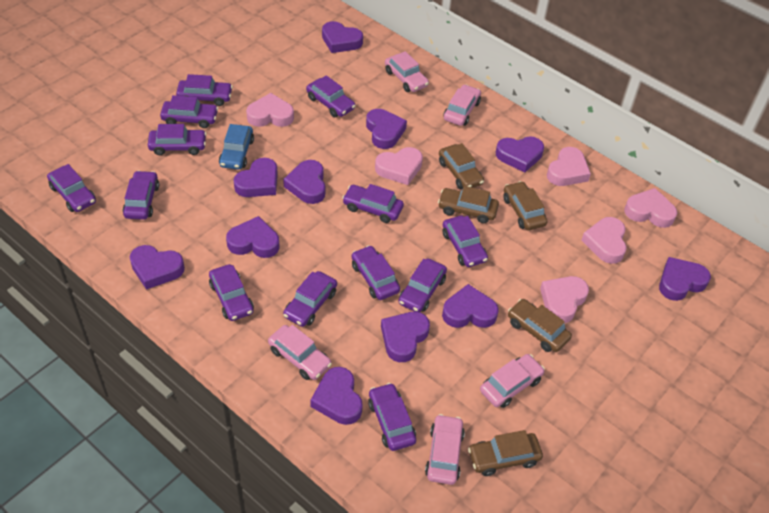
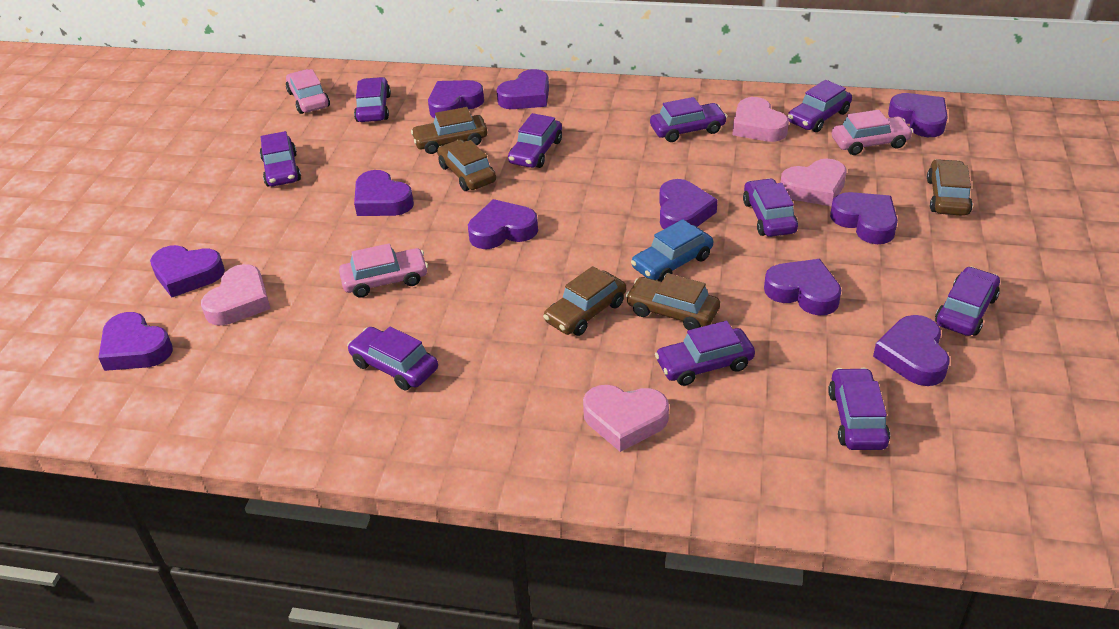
pink car: [268,325,332,380] [385,51,429,92] [425,414,465,485] [443,85,481,126] [480,354,545,408] = 5 -> [286,69,330,114] [339,243,428,298] [832,110,913,155] = 3
pink heart: [246,93,294,127] [375,147,423,185] [540,276,589,323] [547,147,591,186] [582,217,627,264] [624,188,677,228] = 6 -> [201,264,270,326] [583,385,669,452] [732,97,789,142] [781,159,847,207] = 4
purple car: [47,164,96,212] [123,170,159,220] [148,124,207,155] [160,95,218,128] [176,74,233,106] [209,264,254,321] [283,271,337,327] [306,75,356,117] [342,184,404,223] [352,245,400,300] [368,383,416,451] [399,258,447,312] [443,215,488,267] = 13 -> [260,131,301,187] [347,326,438,390] [354,77,391,122] [508,113,562,168] [650,97,727,142] [655,321,755,386] [743,178,798,237] [788,80,852,132] [828,368,890,450] [935,267,1000,336] = 10

